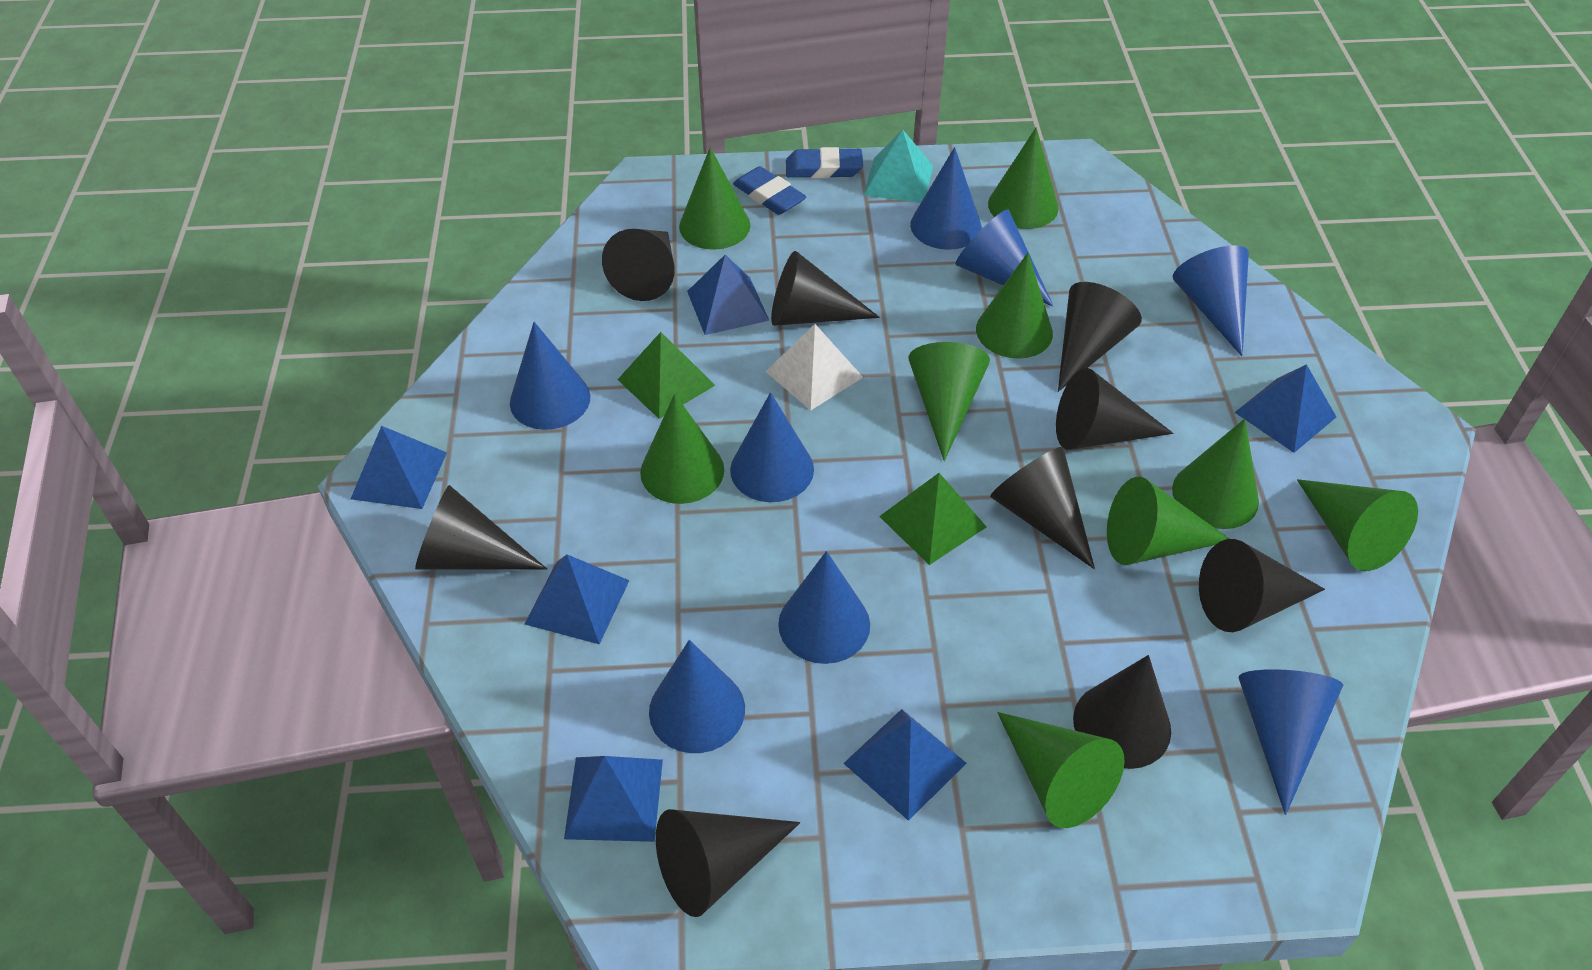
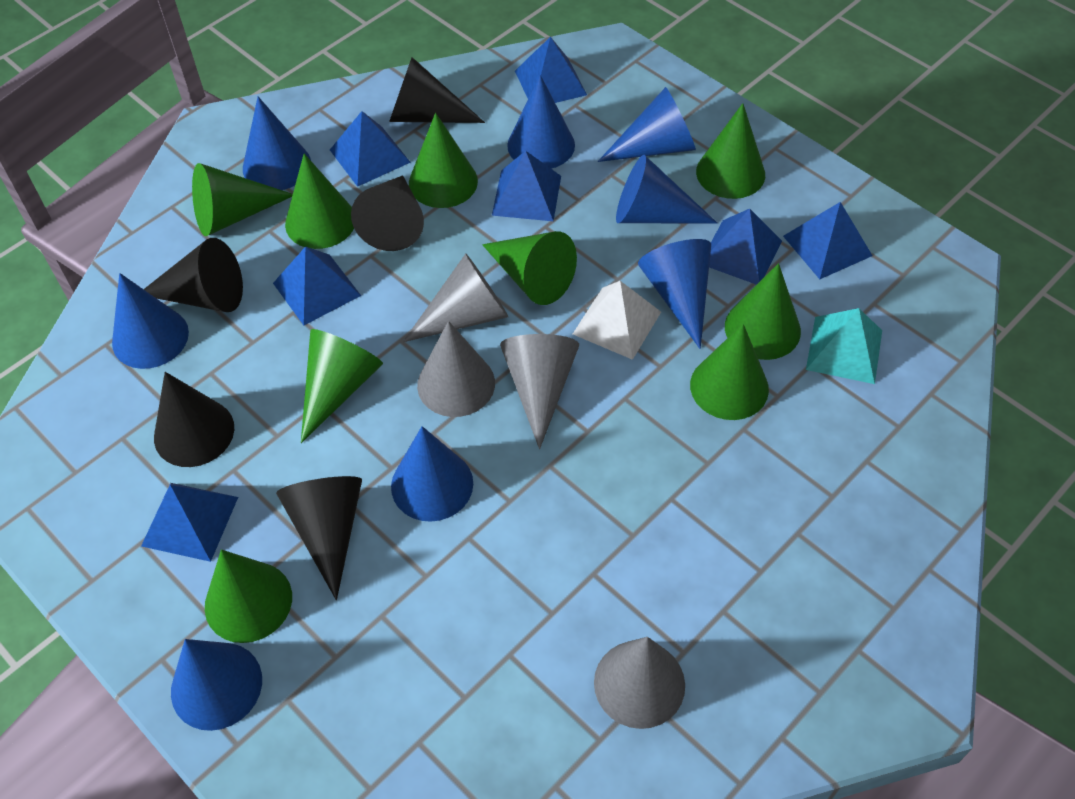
black cone: [415,485,547,570] [602,229,675,301] [656,809,800,917] [771,251,880,326] [990,447,1095,569] [1056,368,1173,450] [1058,282,1142,392] [1073,655,1171,769] [1199,539,1325,632] = 9 -> [144,238,243,312] [154,372,234,467] [276,476,362,600] [351,175,424,251] [389,57,485,123] = 5
blue eraser: [733,166,806,215] [786,147,863,179] = 2 -> none = 0
blue pyramid: [351,426,447,509] [525,555,630,644] [564,756,663,842] [687,255,769,335] [843,709,966,821] [1234,364,1336,453] = 6 -> [141,483,238,562] [273,246,361,325] [330,111,411,187] [492,151,561,221] [515,37,587,103] [709,209,782,285] [783,202,873,279] = 7
green pyramid: [617,332,715,419] [879,473,986,565] = 2 -> none = 0
grey cone: none = 0 -> [403,254,508,342] [417,321,495,417] [500,334,579,449] [594,637,685,729] = 4

